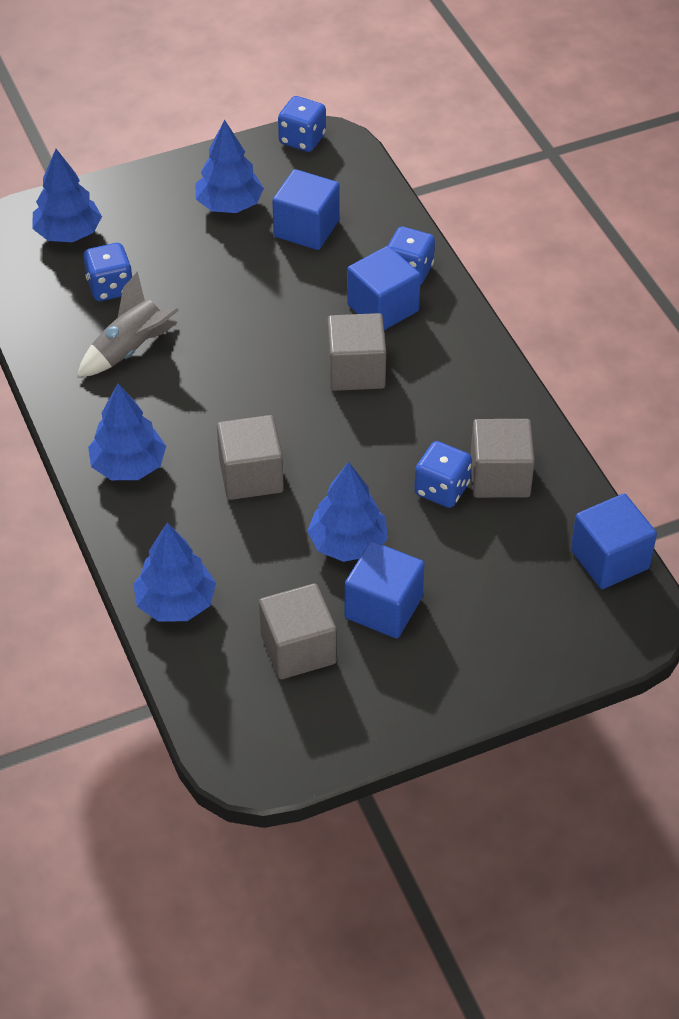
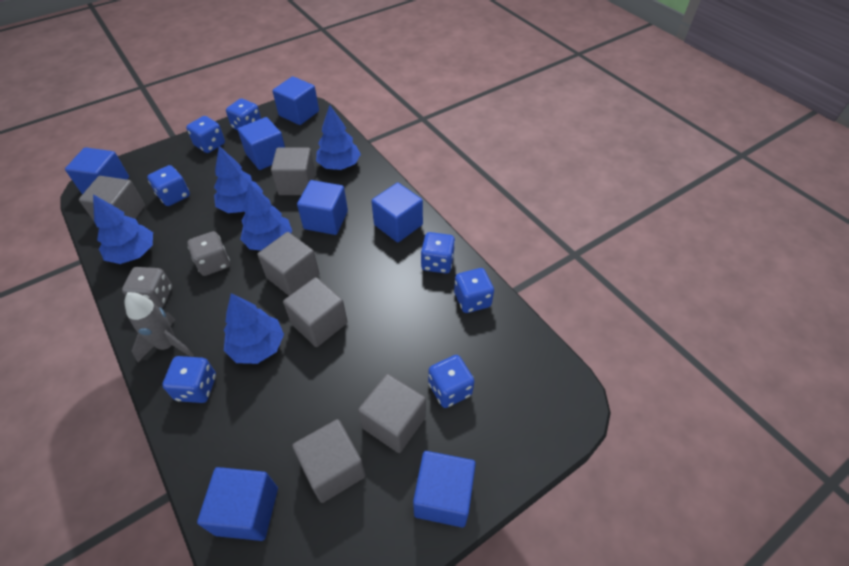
blue cube: [272,169,340,250] [345,541,425,638] [347,246,421,330] [571,494,657,589] = 4 -> [65,147,129,194] [197,467,278,541] [238,117,285,170] [272,76,319,125] [297,180,348,235] [371,182,423,242] [413,451,476,527] = 7
blue dice: [83,243,132,301] [278,96,326,152] [388,227,435,285] [414,441,472,508] = 4 -> [147,165,190,206] [162,356,216,403] [186,116,225,153] [226,99,261,130] [421,232,455,274] [428,355,475,408] [454,268,494,313] = 7
grey cube: [217,415,284,500] [259,583,337,679] [327,313,386,391] [470,419,535,498] = 4 -> [79,176,145,221] [258,232,320,296] [271,147,316,195] [283,277,348,347] [292,419,366,503] [358,374,426,453] = 6
grey dice: none = 0 -> [122,267,172,308] [187,231,230,276] = 2

